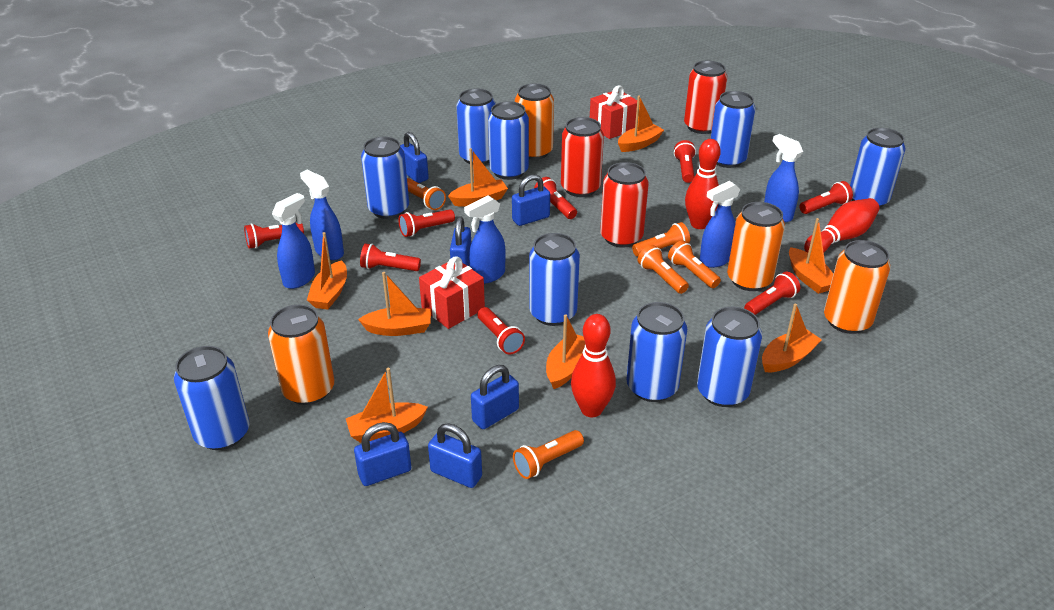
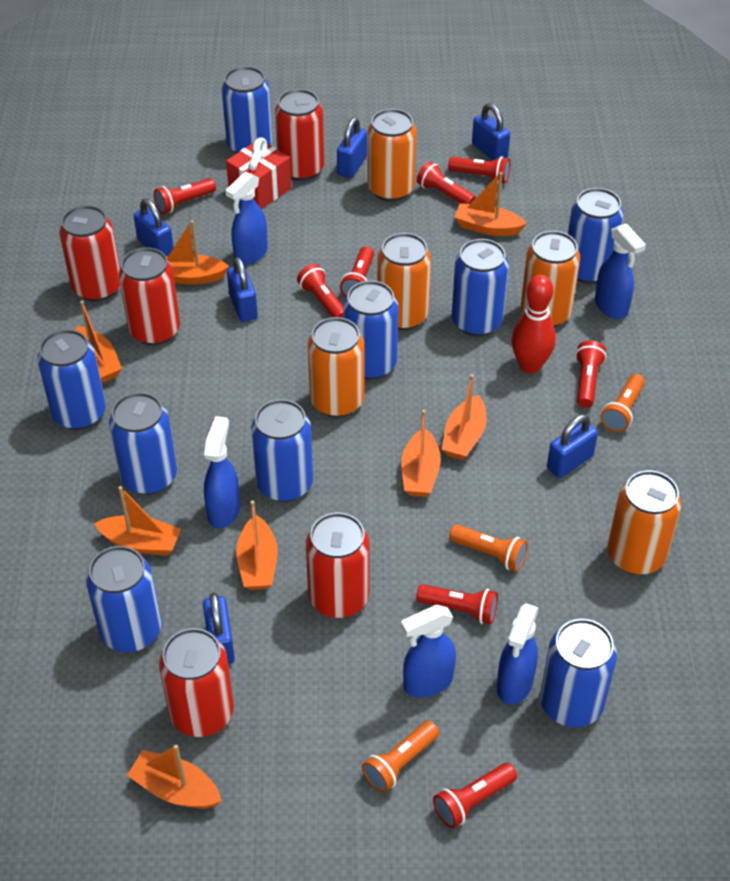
orange can: [268,305,334,405] [515,84,554,160] [727,202,785,291] [824,240,891,334] = 4 -> [307,317,364,417] [368,109,417,201] [377,233,431,330] [521,231,580,327] [607,470,681,575] = 5
orange flashlight: [407,178,446,210] [513,430,584,479] [632,222,690,257] [637,245,689,294] [668,240,721,288] = 5 -> [362,721,439,793] [449,524,528,571] [600,374,645,432] = 3
red bowling pin: [571,314,616,417] [685,139,721,229] [804,198,879,253] = 3 -> [511,275,556,374] = 1
red can: [561,117,604,197] [600,162,649,248] [684,61,727,134] = 3 -> [59,205,120,302] [119,247,180,345] [159,628,234,737] [275,89,324,181] [306,512,370,618] = 5
red gift: [419,256,485,329] [590,85,637,139] = 2 -> [226,138,292,209] = 1

